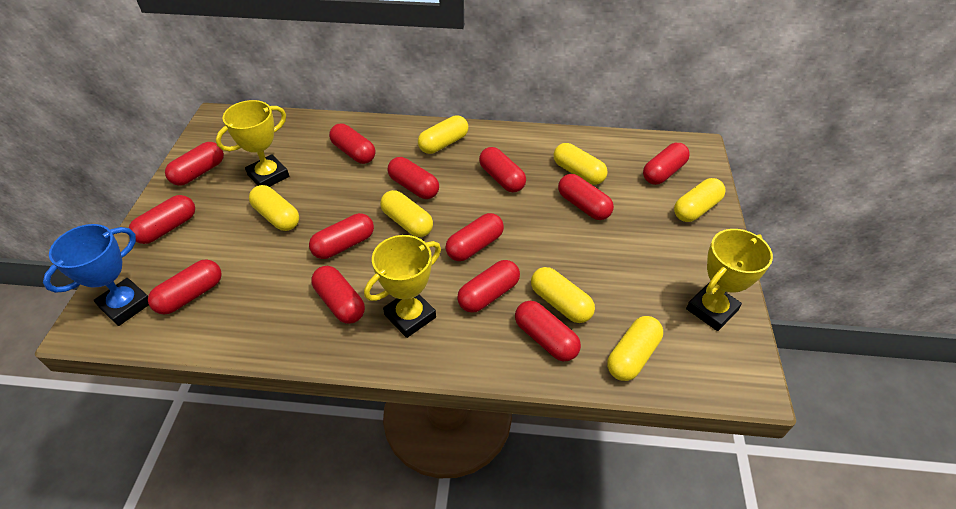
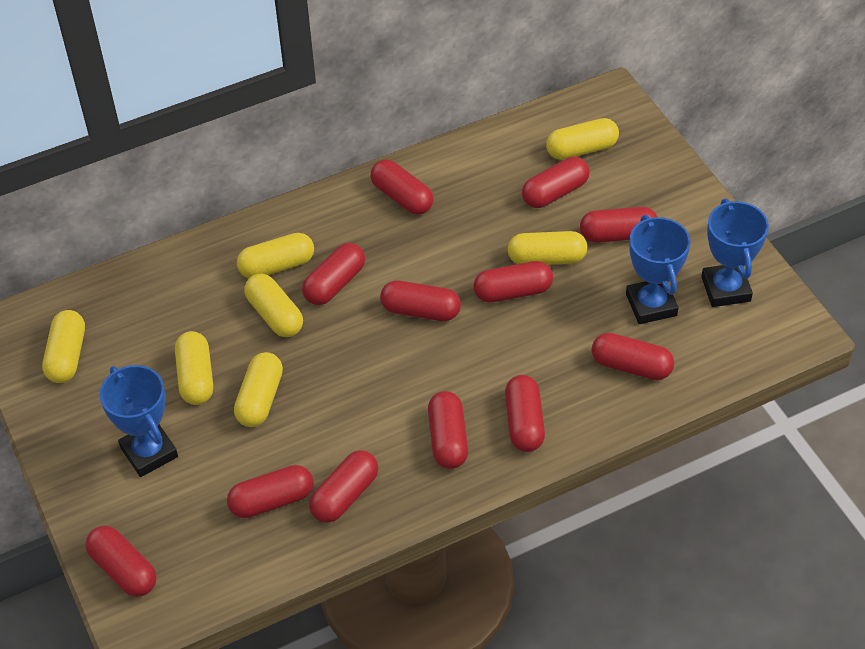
blue trophy: [43,224,149,326] = 1 -> [99,365,178,477] [626,215,690,324] [701,199,769,307] = 3
red capsule: [129,195,195,244] [148,259,222,314] [165,142,224,186] [309,213,374,259] [311,266,365,324] [329,124,375,164] [388,157,439,199] [445,213,504,261] [457,260,520,313] [479,147,526,192] [515,301,581,362] [558,174,614,220] [643,143,690,185] = 13 -> [85,526,157,597] [227,465,313,518] [302,243,365,305] [309,450,378,523] [371,160,433,215] [380,281,461,321] [428,391,468,469] [473,261,553,303] [505,375,545,452] [522,157,590,208] [580,207,657,243] [591,333,674,380] = 12
yellow trophy: [216,100,289,187] [364,235,441,338] [686,229,773,331] = 3 -> none = 0

